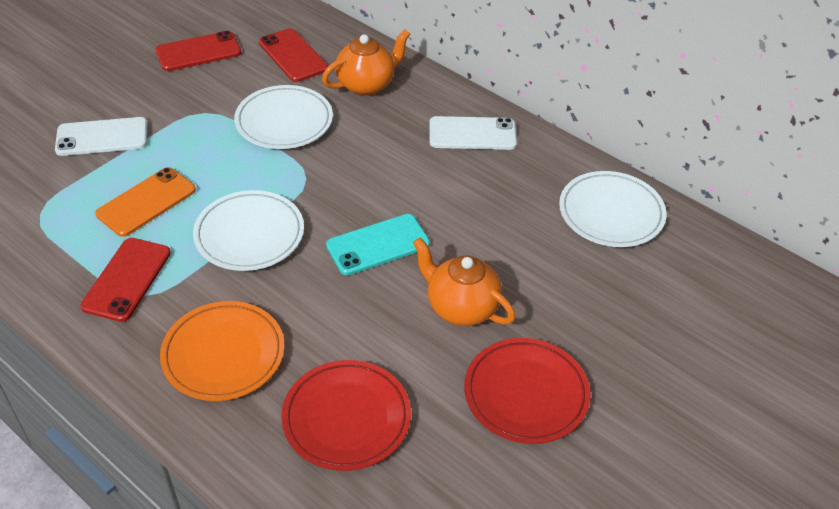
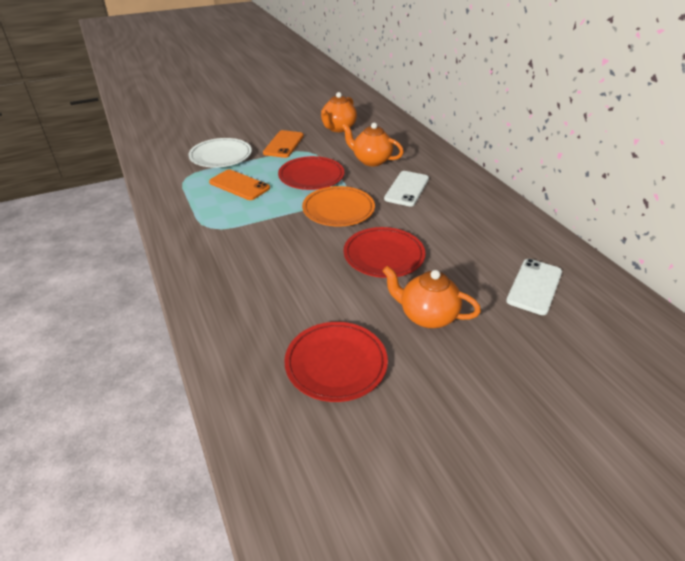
orange phone: [95,167,196,237] = 1 -> [209,169,270,200] [263,130,304,158] = 2
orange teapot: [322,29,410,96] [413,237,515,326] = 2 -> [321,92,357,132] [342,123,404,166] [383,266,481,328] = 3
red phone: [80,238,171,322] [155,31,241,71] [259,28,328,82] = 3 -> none = 0
red plate: [281,360,411,471] [464,338,590,444] = 2 -> [278,156,344,190] [284,322,388,402] [344,227,426,278] = 3
turquoise phone: [326,214,430,275] = 1 -> none = 0
white plate: [193,190,304,271] [234,85,333,149] [559,171,666,247] = 3 -> [189,138,252,168] = 1

